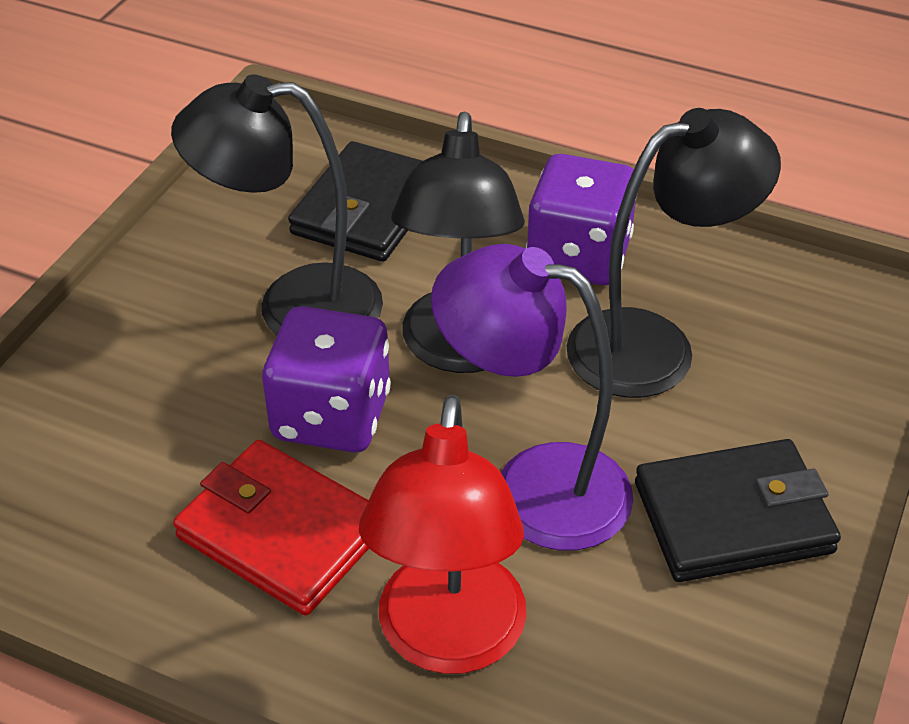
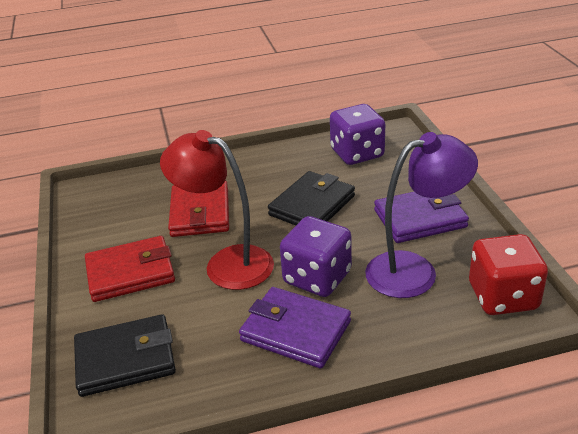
black lamp: [171,75,383,335] [392,111,525,373] [566,108,781,398] = 3 -> none = 0
purple wallet: none = 0 -> [239,287,351,369] [374,192,469,243] = 2
red dice: none = 0 -> [469,234,548,315] = 1
red wallet: [173,440,369,616] = 1 -> [85,236,175,302] [168,180,229,237] = 2

